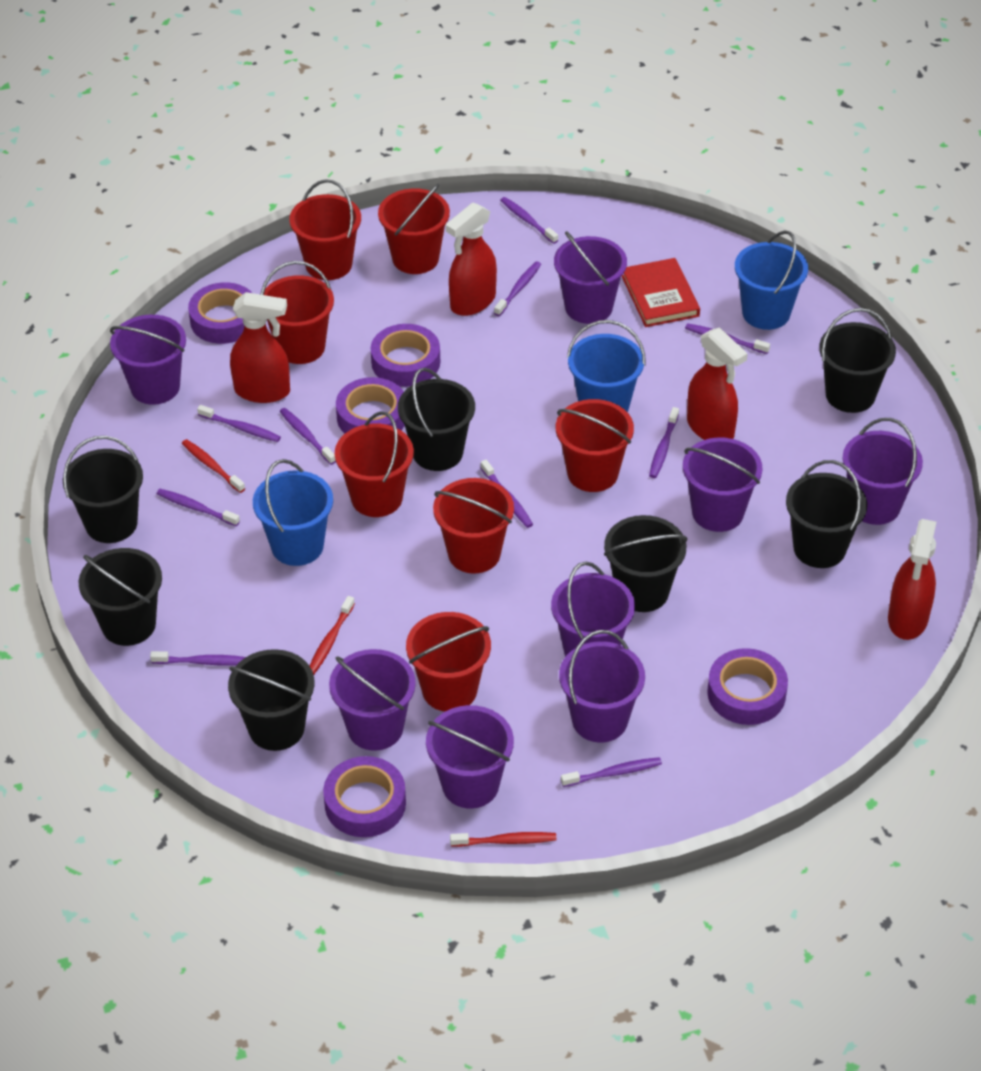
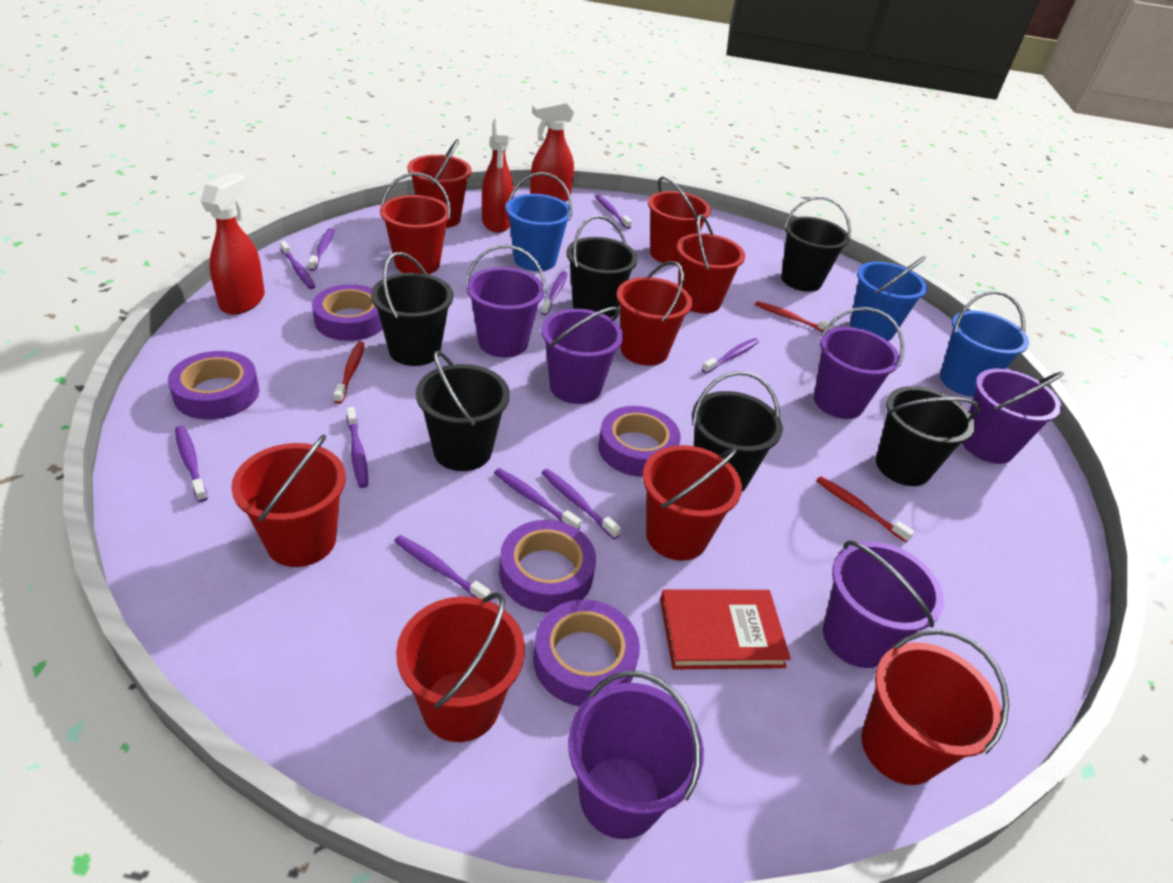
black bucket: [63,436,143,543] [79,548,162,646] [228,649,314,751] [398,368,475,471] [604,515,687,612] [786,460,867,568] [819,308,896,413] = 7 -> [371,252,453,366] [416,350,510,471] [567,215,638,318] [692,371,783,492] [781,196,851,292] [876,386,980,486] = 6
purple bucket: [110,315,186,405] [329,649,416,751] [426,705,514,809] [551,562,635,657] [554,231,627,324] [559,630,645,742] [683,437,762,532] [843,418,923,525] = 8 -> [465,245,546,357] [541,307,623,404] [568,671,704,839] [814,307,904,419] [823,540,944,668] [962,368,1064,464] = 6
red bucket: [260,261,334,364] [289,179,361,280] [335,411,414,517] [378,184,450,274] [406,612,491,712] [433,478,514,574] [556,399,634,492] = 7 -> [231,435,346,567] [380,172,451,274] [396,592,525,742] [407,139,472,228] [616,261,692,366] [643,445,742,561] [648,176,711,265] [677,214,745,313] [861,629,1009,785] = 9
red spray bottle: [230,292,290,403] [446,202,497,316] [687,327,748,440] [888,519,937,640] = 4 -> [201,172,265,315] [482,118,514,233] [530,100,574,202] = 3

